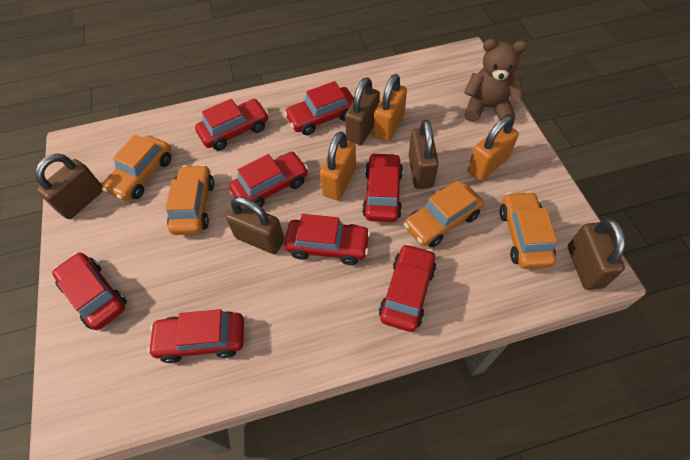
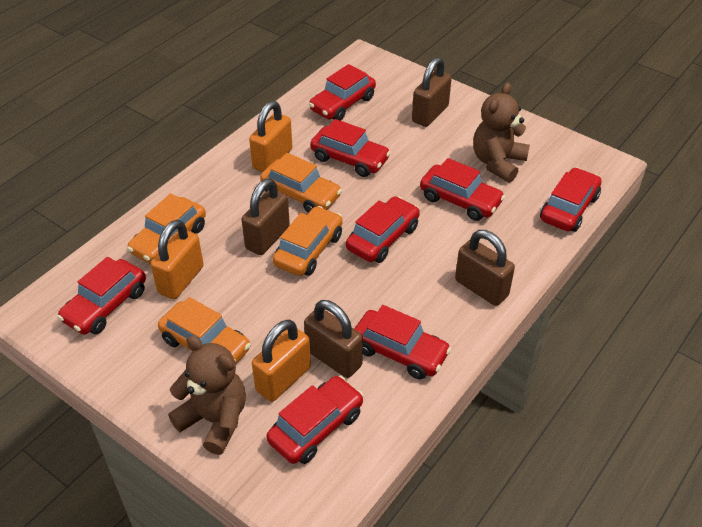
brown padlock: [35,153,103,219] [226,197,284,254] [345,77,380,145] [409,120,439,189] [568,219,626,290] = 5 -> [241,178,290,255] [304,300,363,378] [412,57,452,127] [455,230,515,306] = 4
brown teddy bear: [464,39,527,122] = 1 -> [168,336,246,455] [473,83,530,182] = 2

